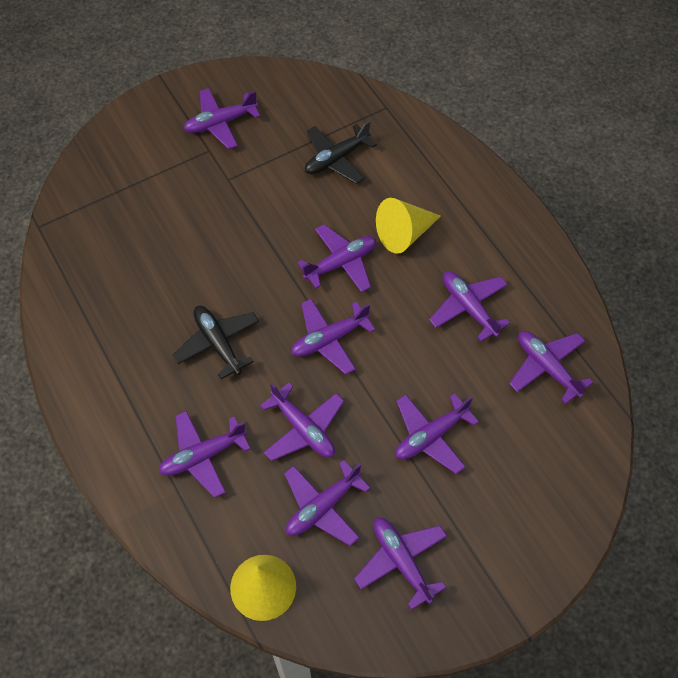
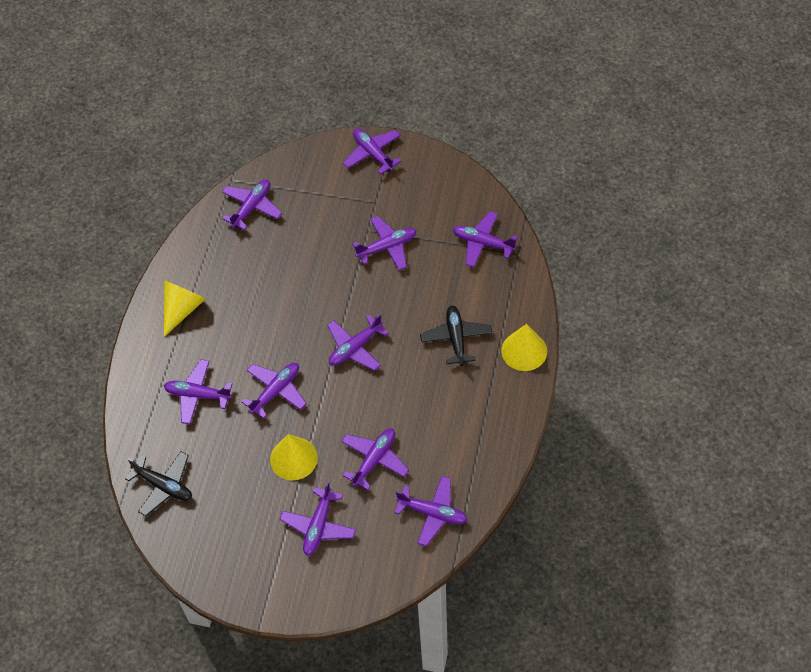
yellow cone: [230,555,296,621] [376,198,441,254] = 2 -> [164,280,205,337] [270,434,318,480] [501,324,547,371] = 3

